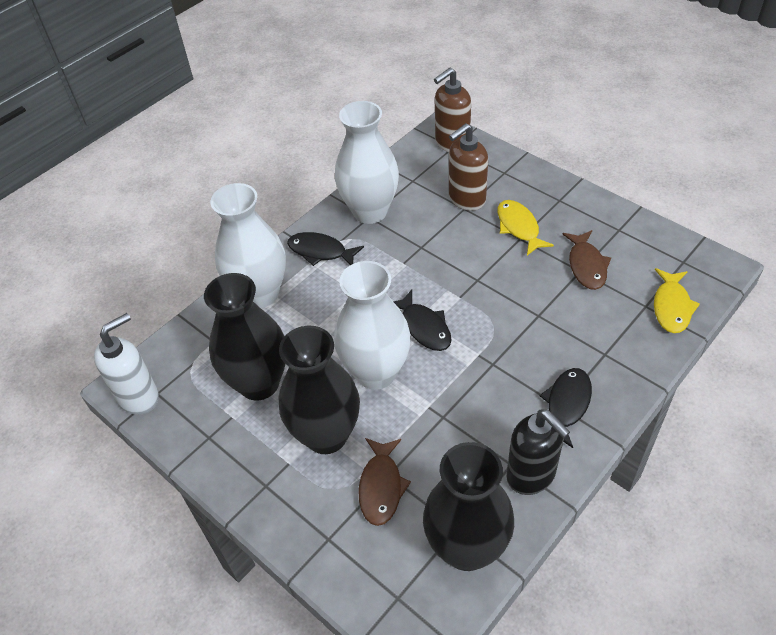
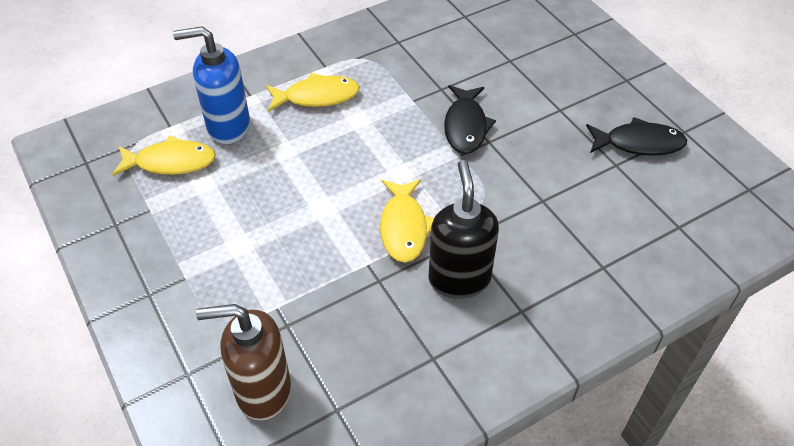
black fish: [287,232,364,266] [393,290,452,351] [540,368,592,448] = 3 -> [444,85,496,154] [586,117,687,156] = 2
black vase: [204,273,285,401] [278,326,360,454] [423,442,514,571] = 3 -> none = 0
blue soap dispenser: none = 0 -> [173,26,250,144] = 1
brown fish: [359,438,411,526] [562,230,611,290] = 2 -> none = 0
brown soap dispenser: [434,68,471,152] [449,123,488,211] = 2 -> [196,304,291,421] = 1
white soap dispenser: [94,313,159,415] = 1 -> none = 0
white vase: [210,183,286,308] [334,261,411,390] [335,101,399,224] = 3 -> none = 0
yellow fish: [497,200,554,256] [654,268,700,333] = 2 -> [112,135,216,176] [266,73,360,112] [380,179,434,263] = 3

